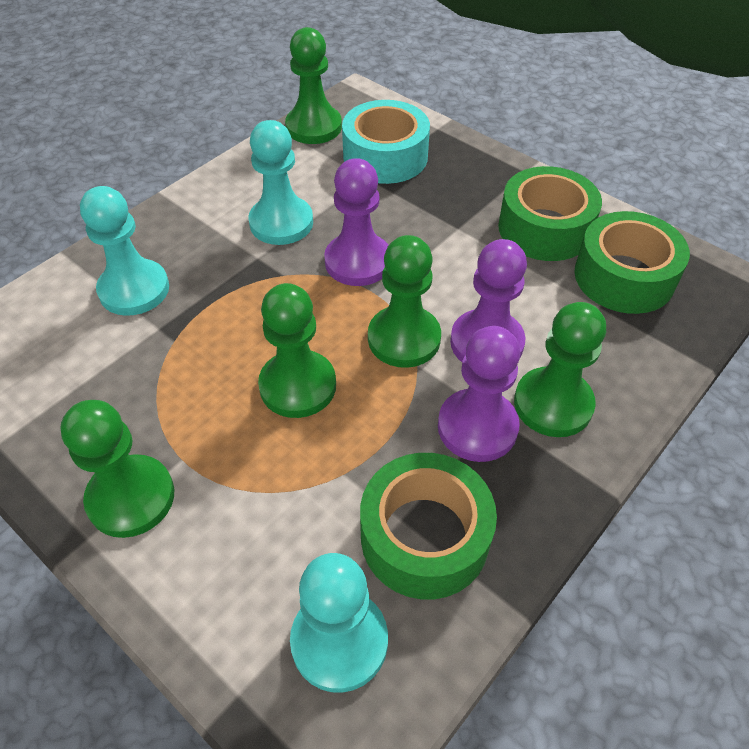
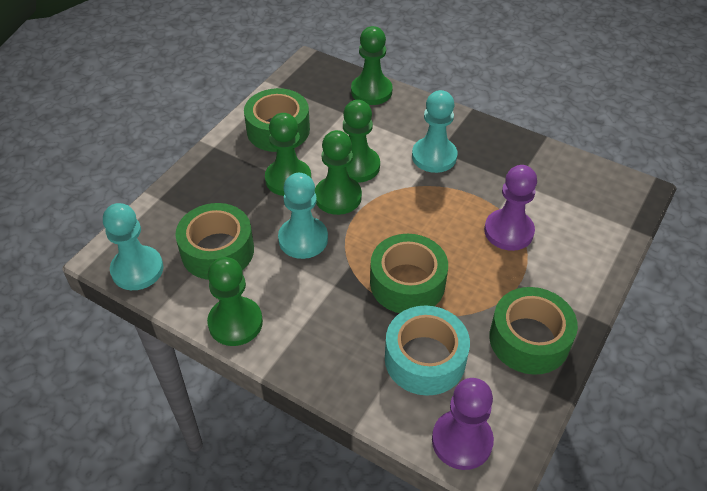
green tape: [360,453,497,599] [498,166,602,261] [574,211,690,314] = 3 -> [175,203,254,280] [244,88,310,152] [370,234,448,313] [489,287,578,375] = 4
purple pawn: [324,158,388,286] [438,326,520,462] [450,239,527,362] = 3 -> [432,378,494,470] [484,165,537,251] = 2

